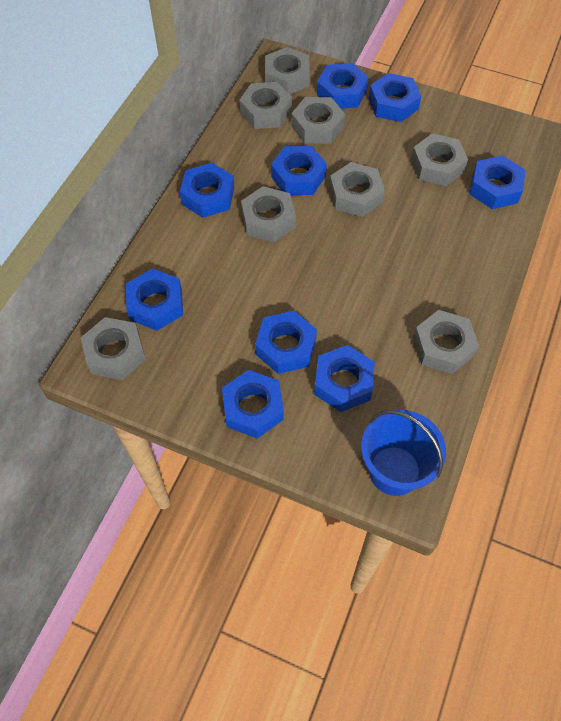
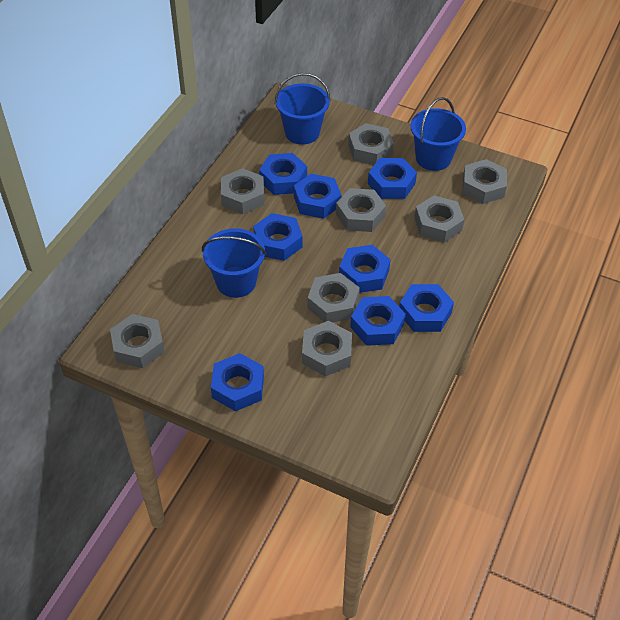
blue bucket: [361,410,446,496] = 1 -> [202,228,266,298] [275,73,330,145] [411,97,466,171] = 3
blue nut: [126,268,183,331] [180,163,234,218] [222,370,284,439] [255,311,317,374] [271,146,327,195] [314,345,375,412] [317,63,369,109] [368,73,421,122] [469,155,526,209] = 9 -> [211,353,264,411] [253,213,303,261] [259,153,307,195] [294,174,341,219] [339,245,391,293] [350,296,406,346] [368,158,417,199] [399,284,454,332] = 8

